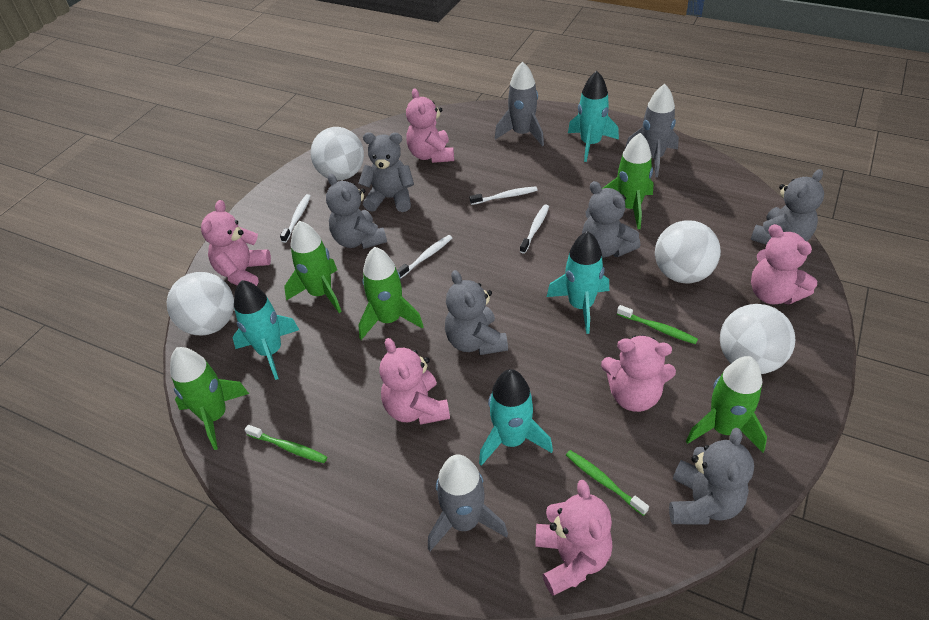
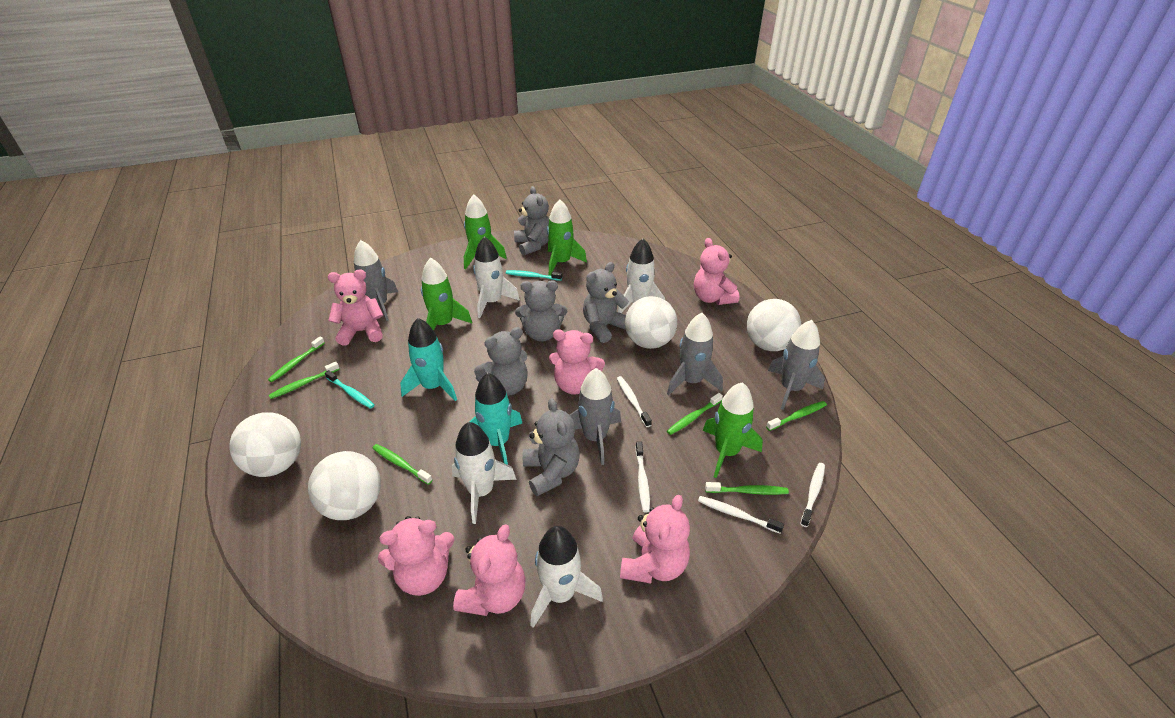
green rocket: [170,347,249,450] [284,221,342,313] [358,247,424,340] [602,133,654,229] [686,356,767,452] = 5 -> [421,257,472,331] [464,194,507,270] [547,199,587,276] [703,382,763,478] = 4
green toothbrush: [245,425,327,463] [566,450,649,516] [617,305,698,344] = 3 -> [268,336,325,382] [269,362,340,399] [373,444,432,485] [667,393,723,435] [705,482,789,495] [766,401,827,431] = 6
grey rocket: [428,455,508,551] [495,62,544,146] [625,84,679,177] = 3 -> [354,240,398,321] [570,368,621,465] [667,313,723,395] [768,320,825,410] = 4
grey teddy bear: [326,173,387,249] [359,132,414,212] [445,270,508,355] [582,181,641,257] [669,428,754,525] [751,169,824,245] = 6 -> [474,327,528,396] [514,186,549,256] [515,280,567,342] [523,398,580,496] [583,262,629,343] = 5
turquoise rocket: [232,280,299,380] [479,369,553,466] [547,231,609,334] [568,71,619,162] = 4 -> [400,318,457,401] [470,373,522,465] = 2
turquoise toothbrush: none = 0 -> [325,370,375,409] [506,270,562,281] = 2
white rocket: none = 0 -> [452,422,517,524] [473,236,520,318] [531,526,603,628] [618,239,665,313] = 4

